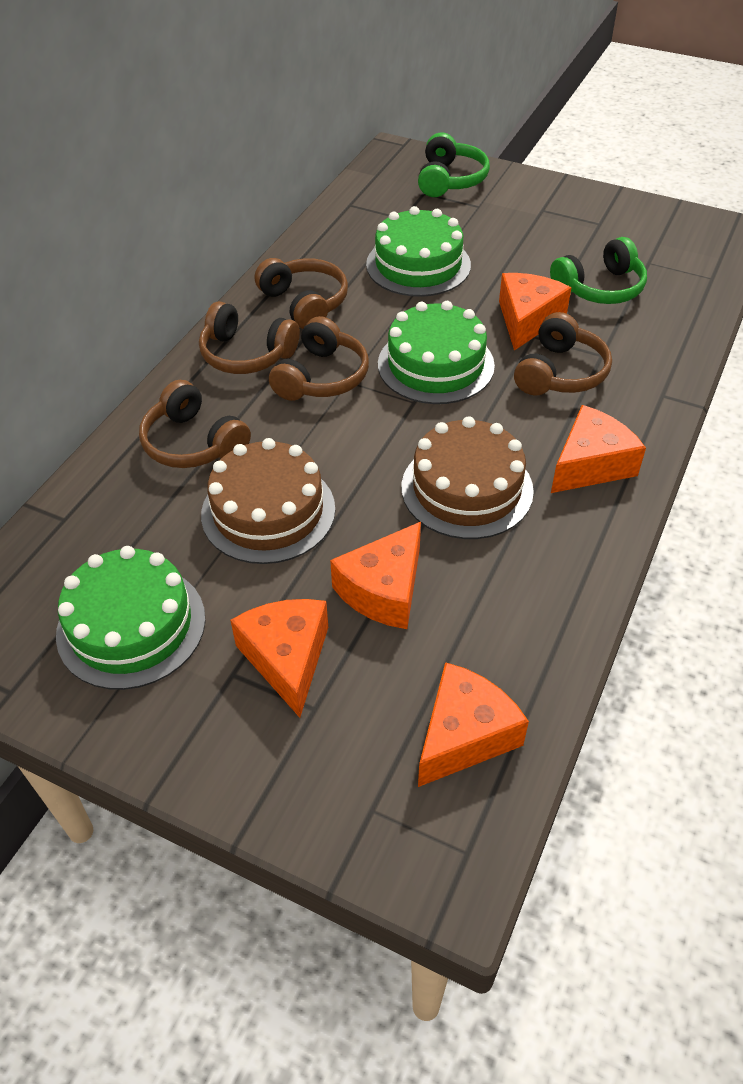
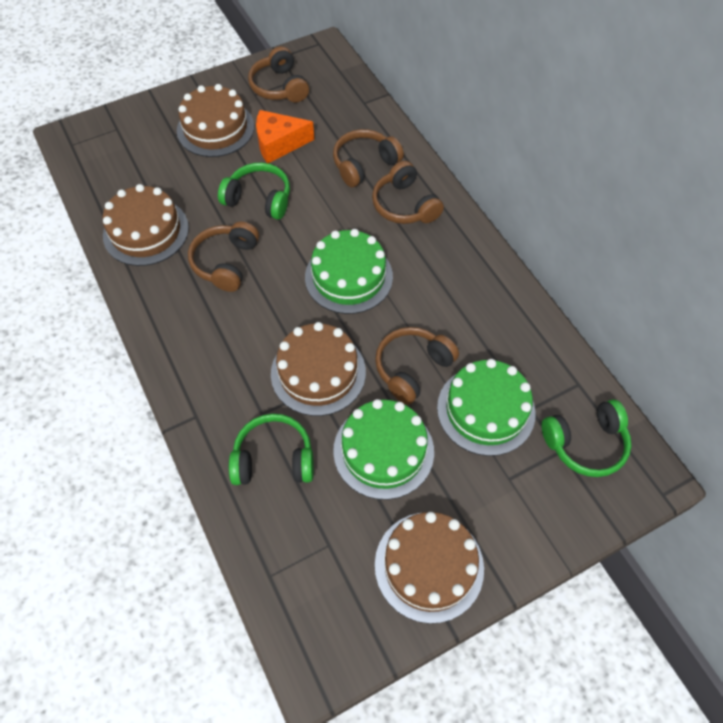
brown cake: [201,438,335,564] [402,416,534,539] = 2 -> [102,184,189,266] [177,84,254,157] [271,322,366,416] [375,512,484,624] = 4
green headphones: [418,132,490,197] [550,237,647,304] = 2 -> [218,163,290,220] [229,414,314,485] [542,399,632,477] = 3
orange cheese: [230,599,328,718] [330,522,421,629] [418,662,529,787] [499,273,572,351] [551,405,646,493] = 5 -> [256,110,314,163] = 1

